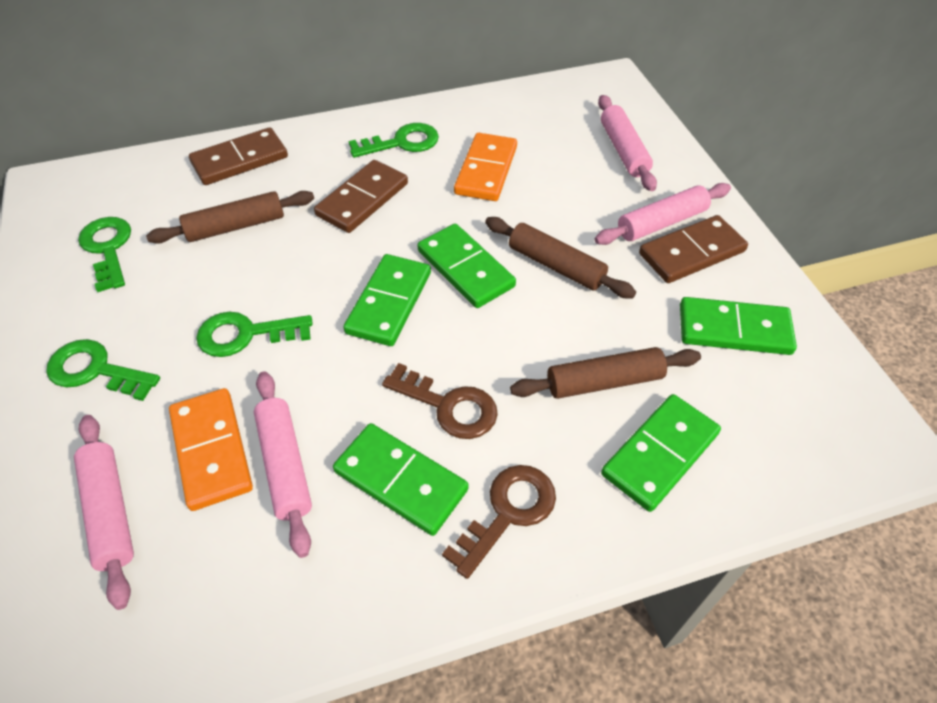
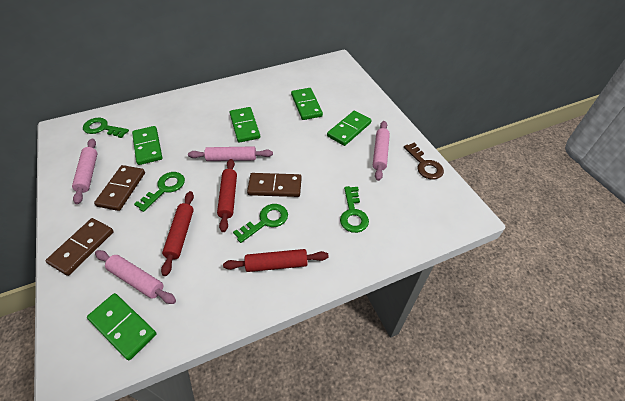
brown key: [382,363,498,439] [442,465,556,579] = 2 -> [404,143,444,179] = 1
brown rolling pin: [146,191,314,244] [485,217,636,298] [510,347,701,399] = 3 -> none = 0
orange domino: [169,388,253,511] [454,133,517,201] = 2 -> none = 0
red rolling pin: none = 0 -> [161,191,194,276] [217,159,237,232] [223,249,329,272] = 3

